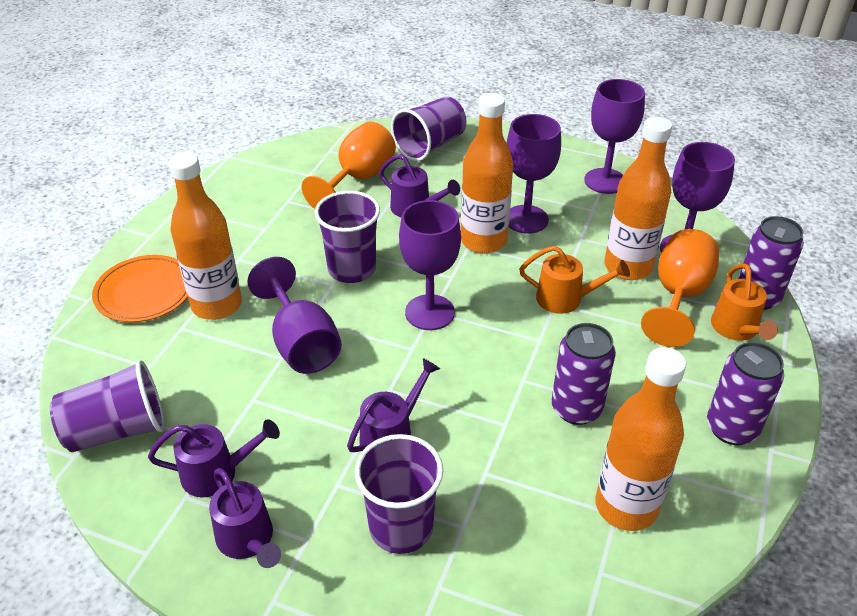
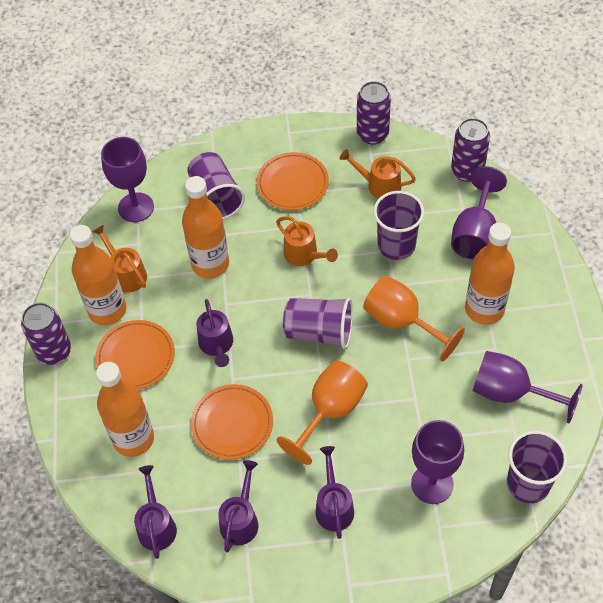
orange plate: [92,255,188,322] = 1 -> [95,320,175,389] [191,384,273,460] [257,152,329,210] = 3
orange watering can: [519,246,630,314] [711,263,778,341] = 2 -> [92,225,147,292] [276,216,338,266] [339,149,416,199] = 3
purple goblet: [247,257,342,374] [399,200,461,330] [507,114,561,234] [584,79,645,194] [660,142,735,253] = 5 -> [101,137,154,222] [411,420,464,504] [451,166,507,259] [472,351,583,423] = 4

